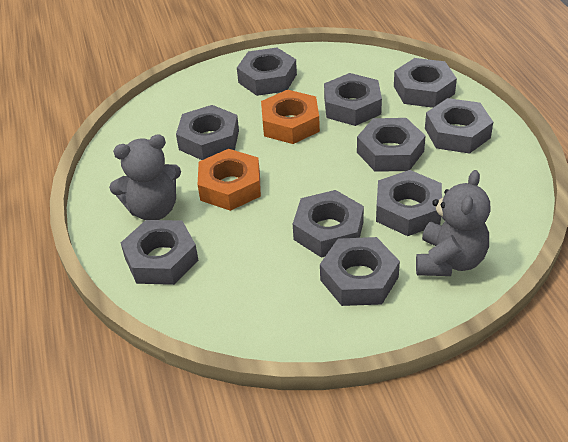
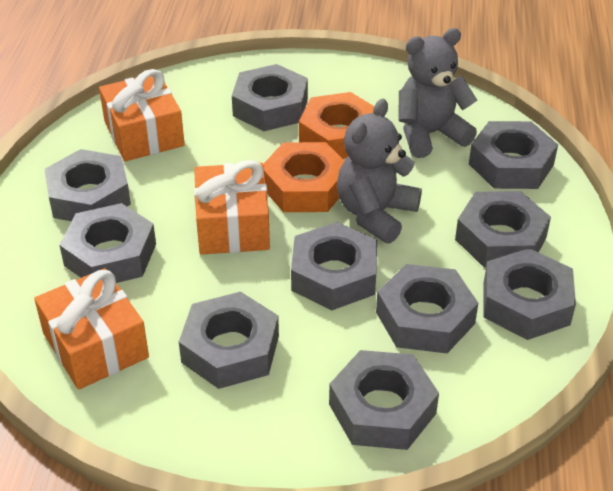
orange gift: none = 0 -> [34,268,149,390] [99,69,185,161] [194,160,270,255] = 3

